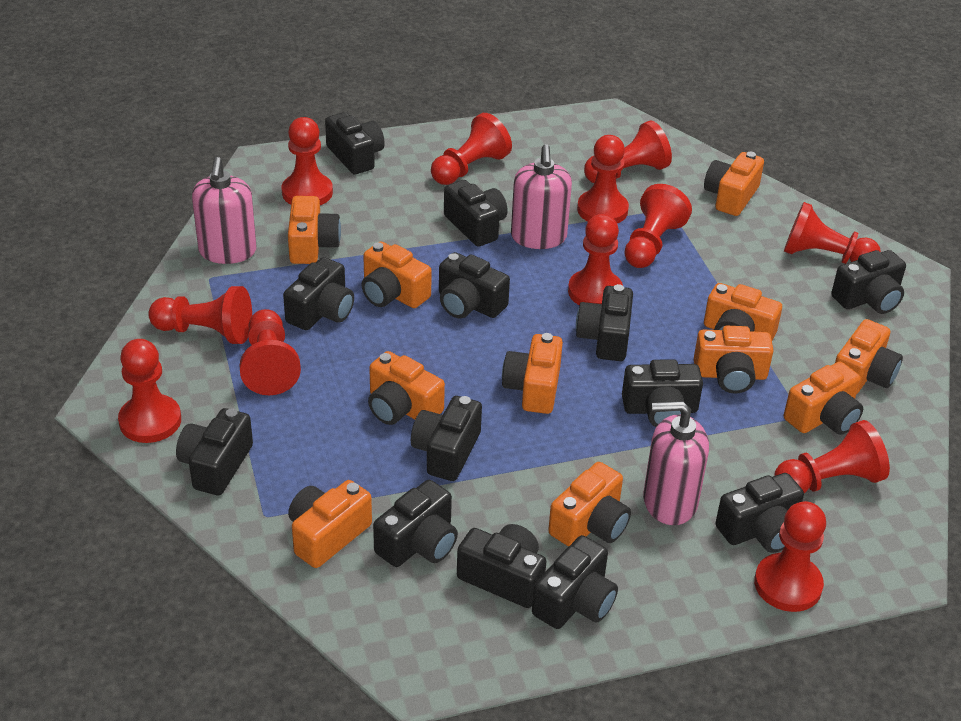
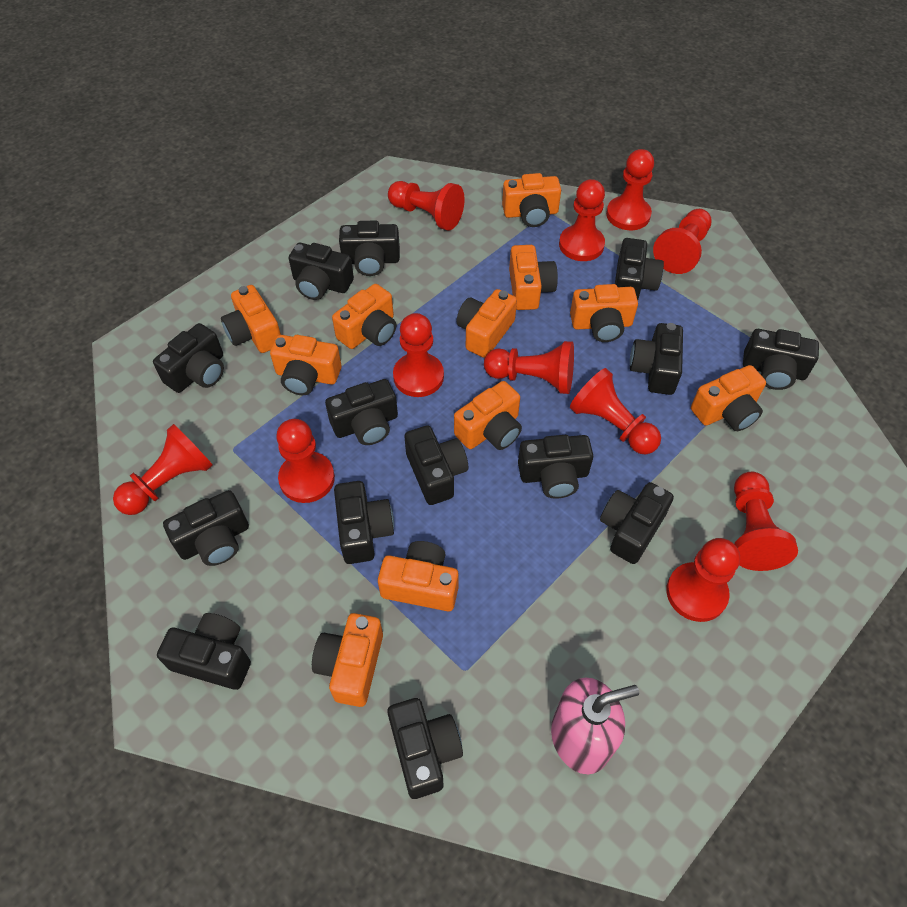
black camera: [176,408,253,495] [283,257,354,330] [325,112,385,174] [373,480,458,567] [411,396,482,481] [439,252,510,319] [444,180,508,247] [457,524,547,608] [532,535,618,629] [576,284,633,361] [622,359,703,427] [716,473,804,553] [831,250,906,314] = 13 -> [153,323,224,393] [157,613,251,690] [163,490,249,566] [289,243,354,300] [325,379,398,445] [334,481,394,564] [339,221,400,276] [387,698,463,799] [404,426,468,505] [518,435,593,499] [600,482,674,564] [615,238,664,300] [630,323,683,395] [743,329,819,390] = 14
pink soap dispenser: [192,157,257,264] [511,144,572,249] [643,401,709,525] = 3 -> [551,677,639,774] = 1
red pawn: [118,339,181,443] [148,286,252,344] [239,309,301,395] [282,117,333,205] [431,113,512,185] [568,214,623,306] [577,135,629,223] [584,120,672,183] [624,184,692,268] [754,501,826,612] [774,420,890,493] [784,202,881,264] = 12 -> [113,424,213,515] [276,419,335,503] [388,181,465,231] [393,313,444,397] [484,341,574,394] [559,179,605,261] [570,368,661,454] [606,149,654,230] [653,209,712,274] [666,538,740,622] [734,472,798,571] = 11

